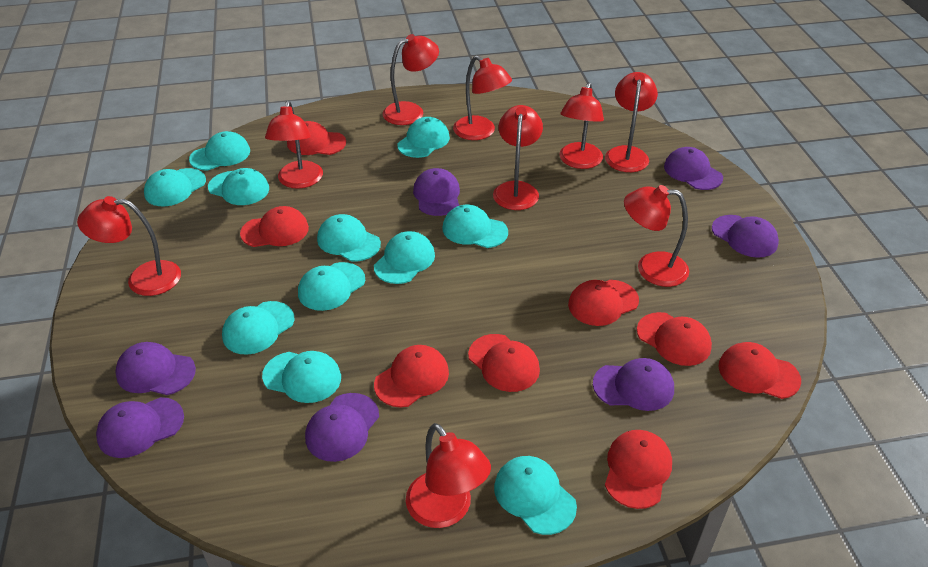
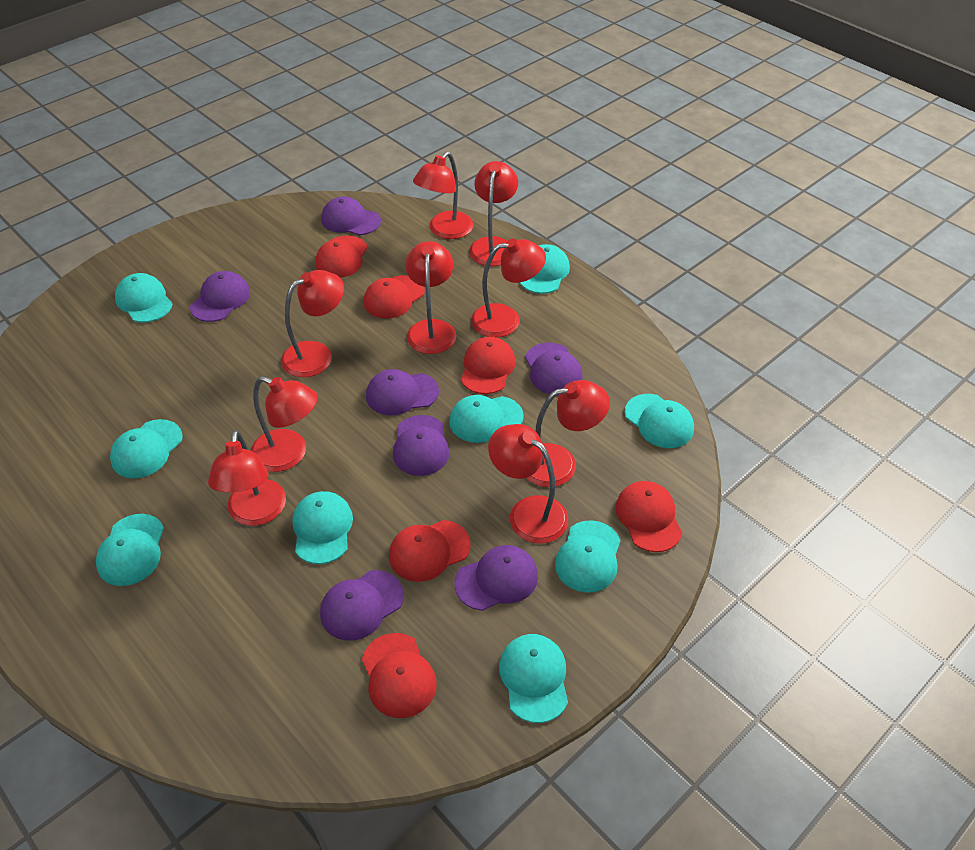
red cap: [240,206,309,247] [287,121,346,155] [374,345,449,407] [468,334,540,392] [568,280,639,326] [605,430,672,509] [637,312,712,366] [719,342,801,399] = 8 -> [315,235,368,278] [362,633,437,718] [363,275,425,318] [389,520,471,582] [461,337,516,394] [615,481,682,552] = 6
turquoise cap: [144,168,206,206] [189,131,250,170] [208,168,269,205] [222,301,294,355] [262,351,341,403] [298,262,365,311] [317,214,381,261] [374,231,435,284] [397,117,450,158] [442,205,508,248] [494,456,577,535] = 11 -> [96,514,164,586] [110,419,183,478] [115,273,173,323] [292,491,353,564] [449,395,524,443] [499,634,568,723] [520,244,570,294] [555,520,621,593] [624,394,694,448] = 9

